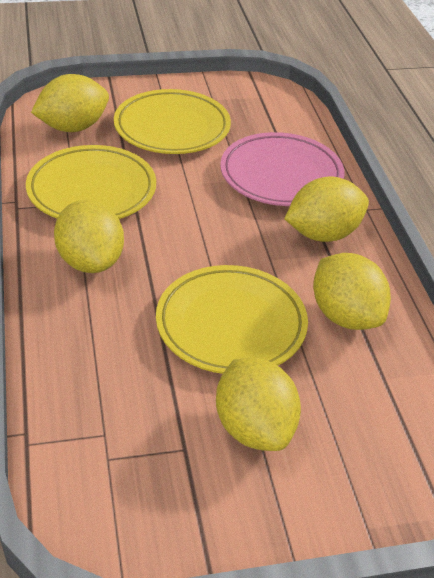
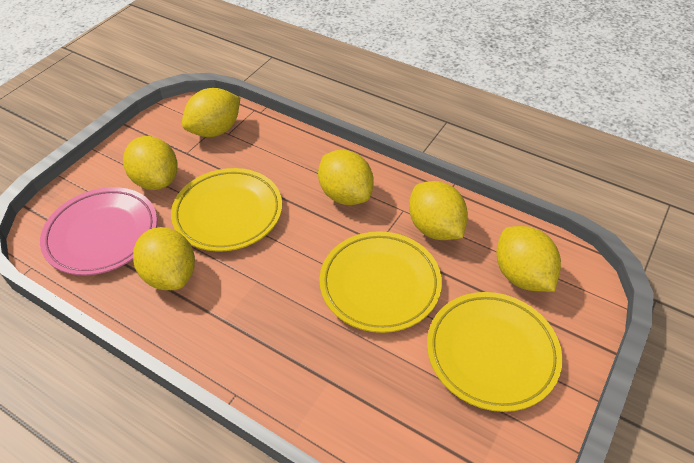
yellow lemon: [31,74,109,132] [54,200,124,273] [216,358,301,451] [284,176,369,242] [313,253,391,330] = 5 -> [123,136,178,190] [133,227,195,290] [182,88,240,137] [318,150,374,205] [409,181,468,240] [496,226,561,292] = 6

